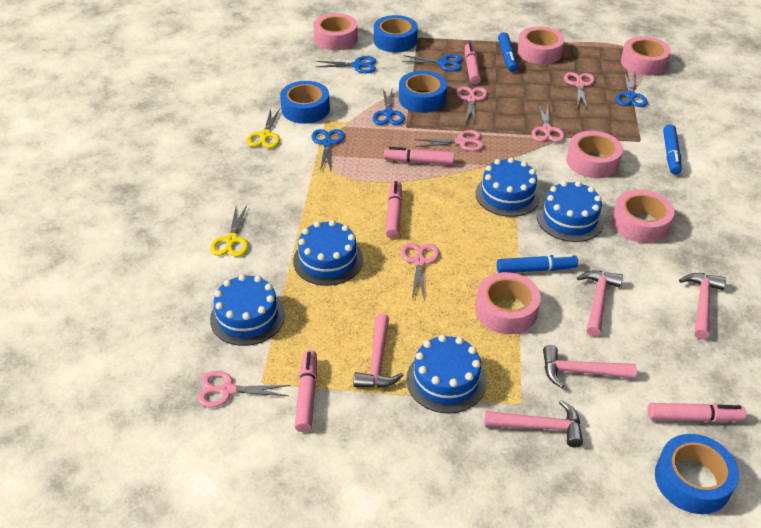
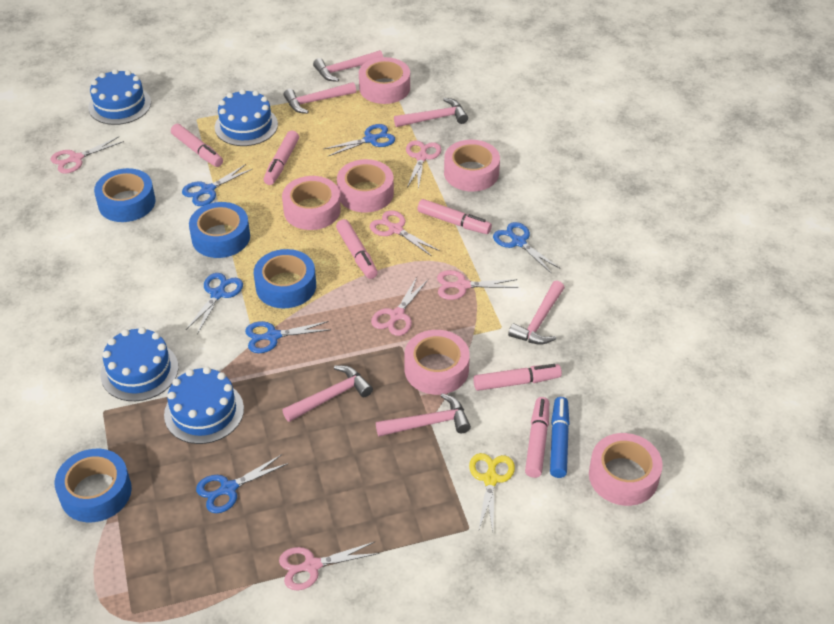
blue cake: [210,274,285,346] [293,220,363,286] [406,335,486,414] [475,158,540,217] [537,181,604,242] = 5 -> [88,69,151,125] [101,327,178,401] [164,367,244,444] [215,89,278,146] = 4
blue marker: [497,254,578,273] [498,32,518,72] [663,124,682,174] = 3 -> [550,397,570,478] = 1
blue scissors: [311,129,345,171] [316,56,376,73] [373,87,405,125] [402,54,463,72] [615,71,648,107] = 5 -> [182,164,252,206] [186,273,243,334] [196,454,289,513] [245,321,329,353] [324,124,395,156] [493,222,560,273] = 6
pink hammer: [353,314,403,388] [485,400,583,447] [543,345,637,388] [577,271,623,337] [679,273,726,340] = 5 -> [282,365,373,422] [284,82,356,114] [313,50,383,82] [376,393,471,437] [394,98,468,127] [508,281,565,345] = 6
pink marker: [295,350,317,432] [384,147,454,165] [385,181,402,239] [465,43,481,84] [648,403,747,422] = 5 -> [171,124,223,167] [264,131,299,185] [336,219,378,279] [417,199,492,234] [473,364,562,391] [525,397,549,478] = 6
yellow scissors: [210,205,248,257] [247,108,281,148] = 2 -> [469,453,515,532] = 1

